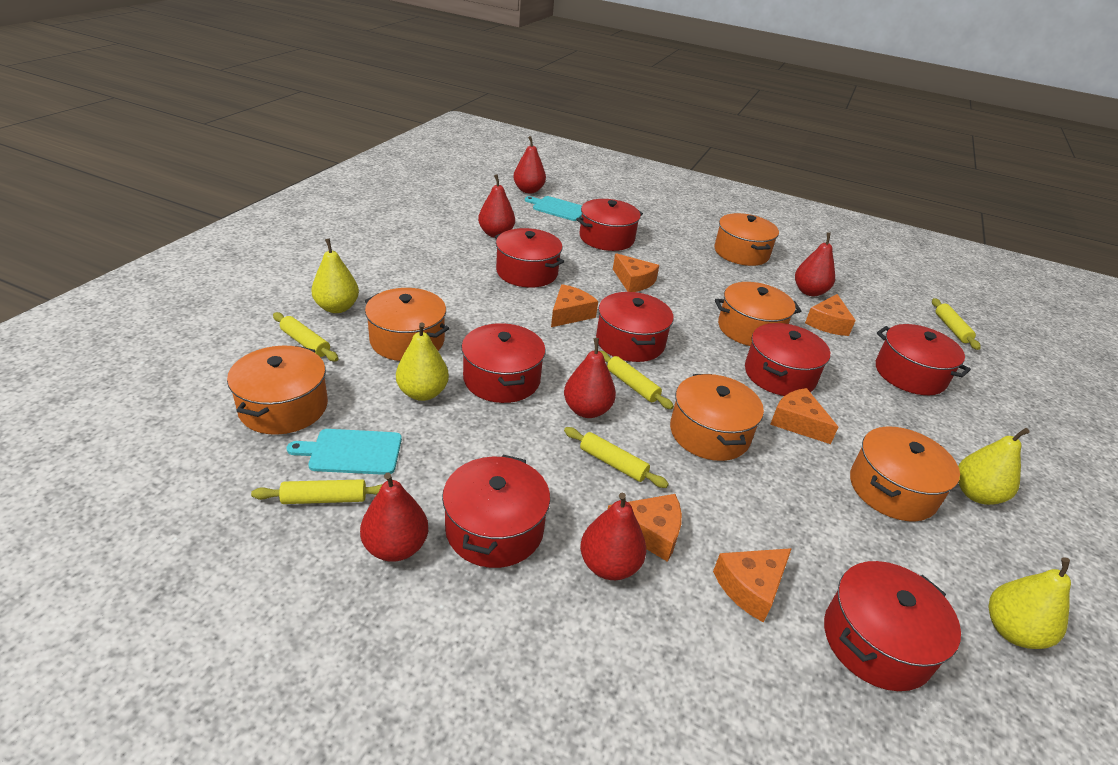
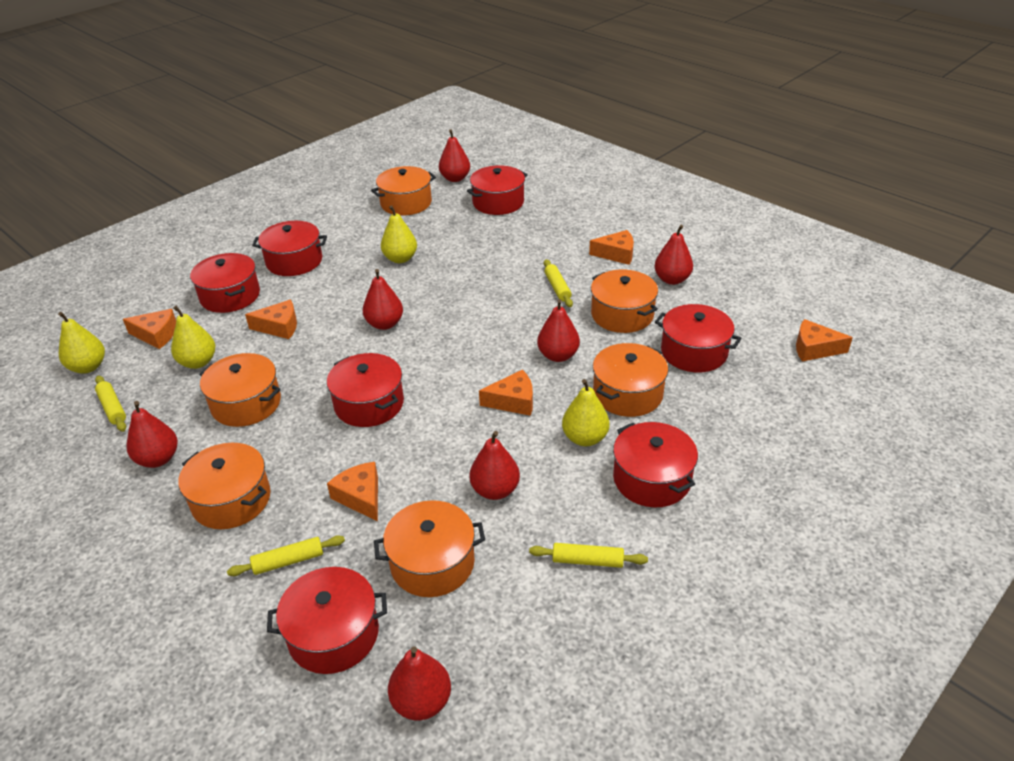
red pear: [360,473,428,562] [478,174,515,238] [513,136,546,194] [564,338,616,418] [580,493,646,580] [795,232,835,296] = 6 -> [127,401,178,468] [363,269,403,330] [388,646,451,720] [439,129,470,182] [469,431,520,500] [537,299,580,362] [654,225,693,285] = 7
red pot: [442,455,550,568] [461,323,546,403] [495,228,564,288] [576,199,643,251] [596,292,674,362] [745,323,830,396] [824,561,961,691] [876,324,971,395] = 8 -> [190,253,260,313] [252,221,327,276] [267,567,387,674] [327,353,404,427] [467,165,528,215] [613,422,698,507] [655,304,742,372] = 7
turquoise cutting board: [287,429,402,475] [525,196,582,221] = 2 -> none = 0
yellow rolling pin: [251,479,383,504] [273,312,338,361] [564,427,669,488] [600,351,674,409] [932,298,981,350] = 5 -> [95,375,126,432] [227,535,345,576] [529,543,648,568] [544,259,573,307] = 4

